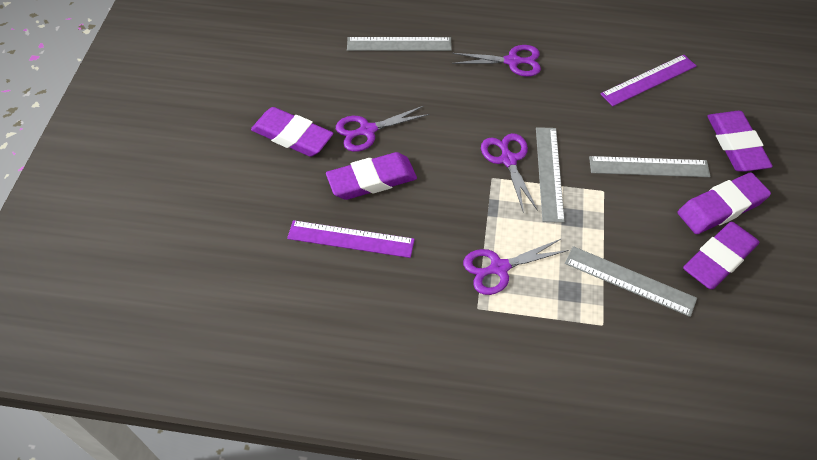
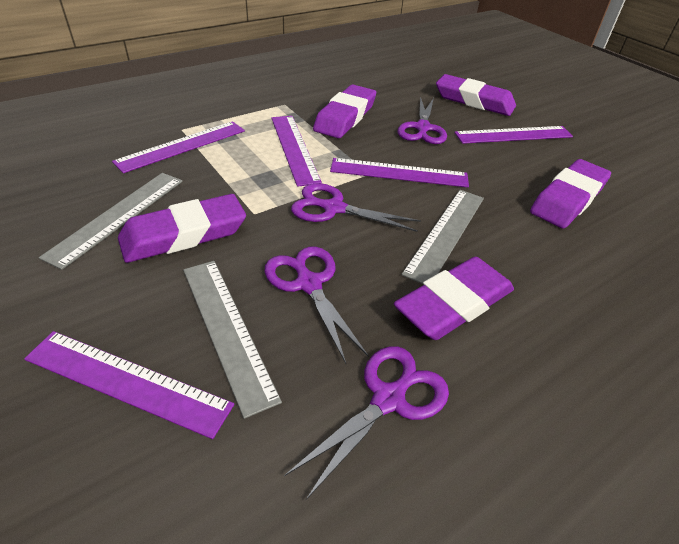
grey ruler: [347,37,452,51] [536,127,565,223] [565,246,697,317] [589,156,711,177] = 4 -> [39,173,183,270] [183,261,282,419] [401,190,484,284] = 3
purple ruler: [287,220,415,258] [601,55,696,106] = 2 -> [24,331,234,439] [112,121,245,173] [271,116,322,187] [330,158,469,188] [454,126,573,144] = 5

